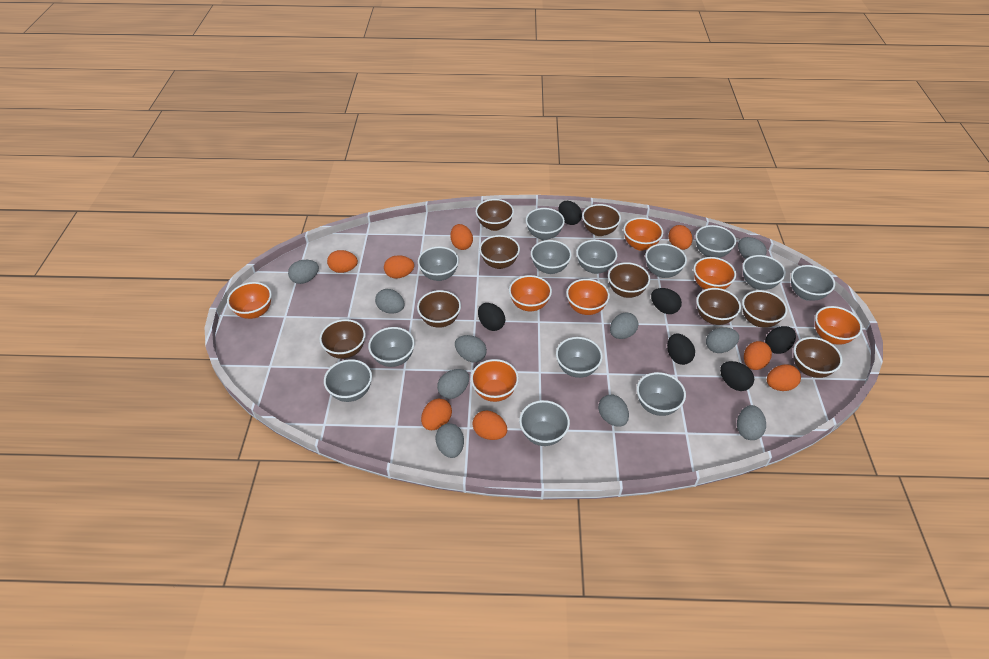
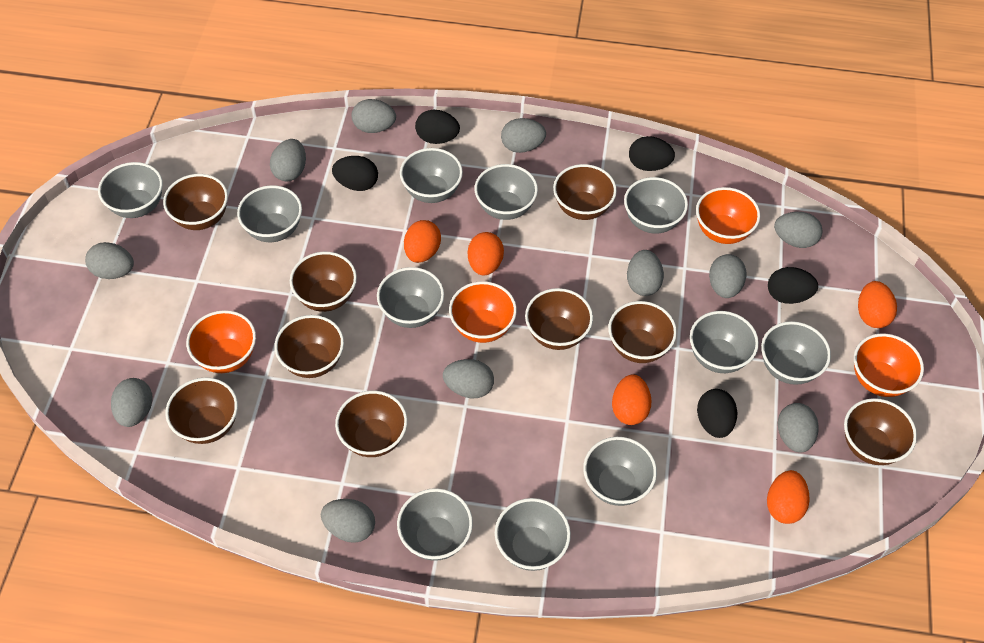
black egg: [478,303,505,331] [558,201,582,225] [651,288,682,314] [667,333,695,365] [720,361,754,391] [765,326,796,354] = 6 -> [332,156,378,191] [415,110,460,144] [629,136,675,171] [697,389,737,438] [768,267,818,304] = 5
grey bowl: [324,359,372,402] [368,327,415,367] [418,246,459,281] [519,400,570,446] [526,208,565,240] [531,240,572,274] [556,337,603,378] [576,240,617,274] [637,372,686,416] [645,244,687,278] [695,225,736,258] [743,255,786,290] [791,265,835,301] = 13 -> [98,162,163,218] [237,185,302,242] [377,267,444,328] [397,488,473,561] [400,148,463,203] [475,164,538,220] [495,498,571,571] [583,437,657,506] [624,177,688,234] [690,311,759,373] [761,321,831,385] = 11
grey egg: [288,260,319,284] [375,289,405,313] [435,423,464,458] [437,369,469,399] [455,335,487,362] [598,394,629,427] [610,313,638,339] [706,327,739,353] [737,405,766,440] [738,237,767,259] = 10 -> [85,242,134,279] [111,378,153,427] [270,139,306,181] [321,499,375,543] [352,99,396,133] [443,359,494,398] [501,118,546,153] [627,250,664,296] [709,254,747,298] [774,212,823,248] [778,403,819,453] = 11
orange bowl: [227,282,272,319] [471,359,519,402] [509,275,552,312] [566,279,610,315] [623,218,663,251] [693,257,736,290] [815,306,862,345] = 7 -> [186,310,256,373] [449,281,517,343] [696,187,760,244] [854,333,924,397] = 4
orange egg: [327,250,358,273] [384,255,414,279] [421,398,452,430] [450,224,473,250] [472,410,507,440] [669,225,693,250] [744,341,772,370] [767,364,801,391] = 8 -> [404,220,441,263] [468,232,504,276] [612,374,652,425] [767,470,810,524] [858,281,897,328] = 5

